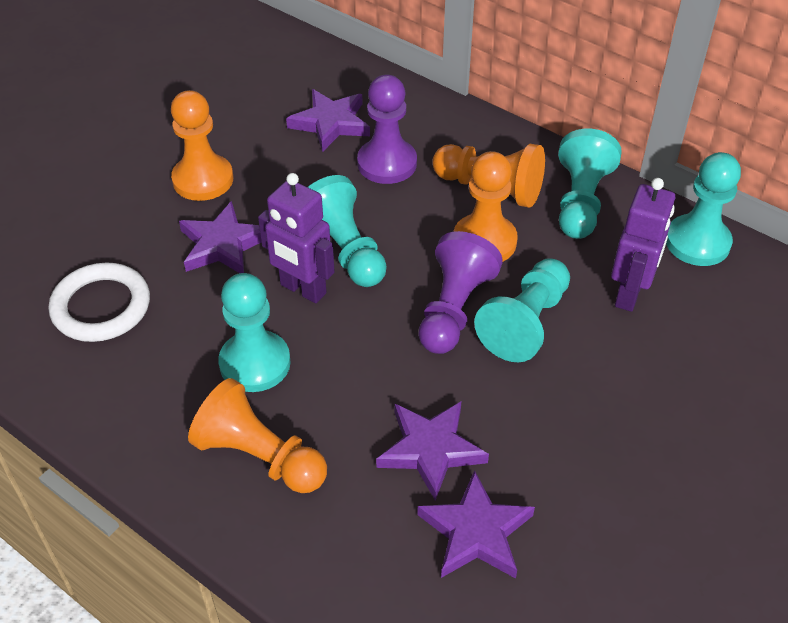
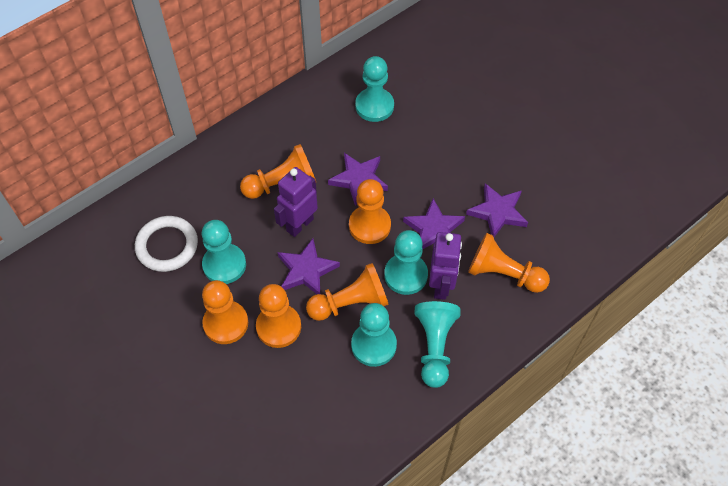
orange pawn: [171,90,233,201] [188,378,327,493] [432,144,545,207] [453,151,518,261] = 4 -> [202,280,248,344] [240,144,316,199] [256,284,301,348] [306,263,389,321] [349,179,391,244] [468,233,550,293] = 6
purple pawn: [357,75,417,184] [418,231,503,354] = 2 -> none = 0

